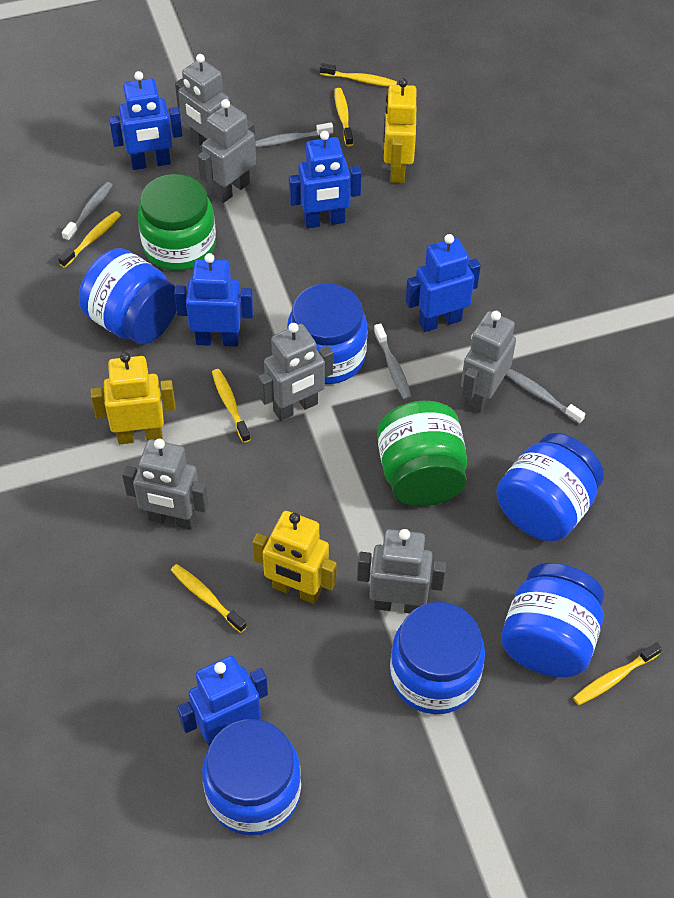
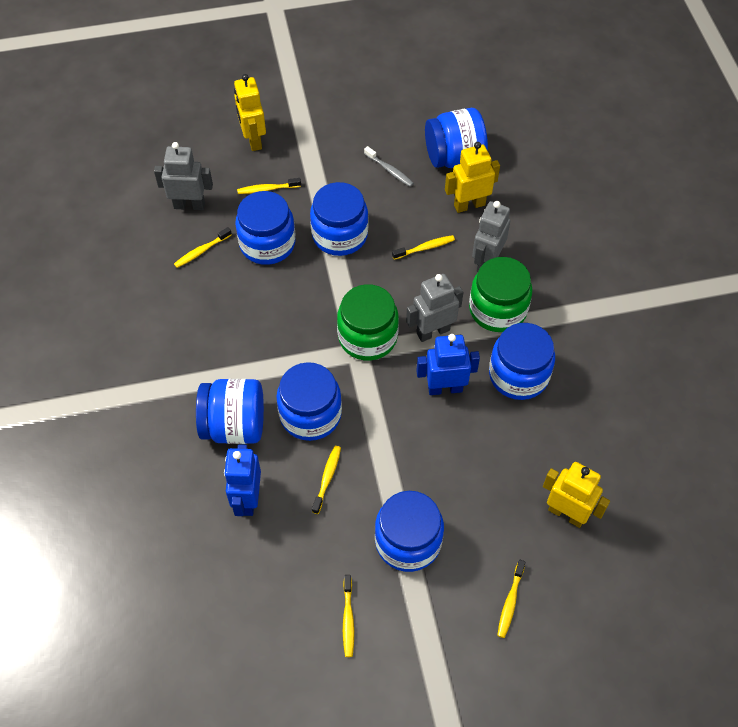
blue jar: [79,248,177,344] [202,719,301,836] [287,283,367,384] [390,602,485,714] [496,433,604,541] [501,563,604,677] = 6 -> [196,379,264,444] [235,191,296,265] [276,362,342,441] [310,182,368,256] [375,491,444,572] [425,108,488,168] [489,323,555,400] = 7
blue robot: [109,71,182,170] [174,253,254,347] [177,656,268,746] [289,131,362,228] [406,234,481,332] = 5 -> [224,444,261,516] [416,334,480,395] = 2
grey robot: [122,439,208,530] [175,54,230,146] [198,99,256,203] [258,323,333,421] [357,529,446,613] [461,311,516,413] = 6 -> [154,142,213,210] [406,274,463,342] [472,201,511,272] = 3
grey toothbrush: [62,182,113,241] [255,123,333,148] [374,323,412,400] [506,369,585,424] = 4 -> [364,146,414,187] = 1

